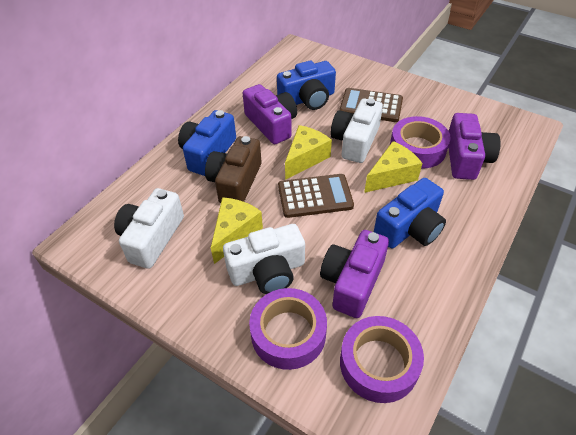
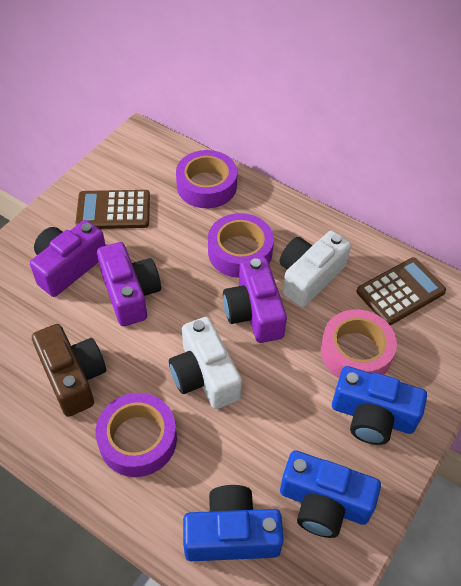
pink tape: none = 0 -> [321,309,397,378] = 1
white camera: [114,188,184,269] [223,224,305,294] [331,98,383,163] = 3 -> [169,317,242,409] [280,231,351,307] = 2
yellow cheese: [211,197,263,264] [285,125,332,180] [364,141,422,193] = 3 -> none = 0

